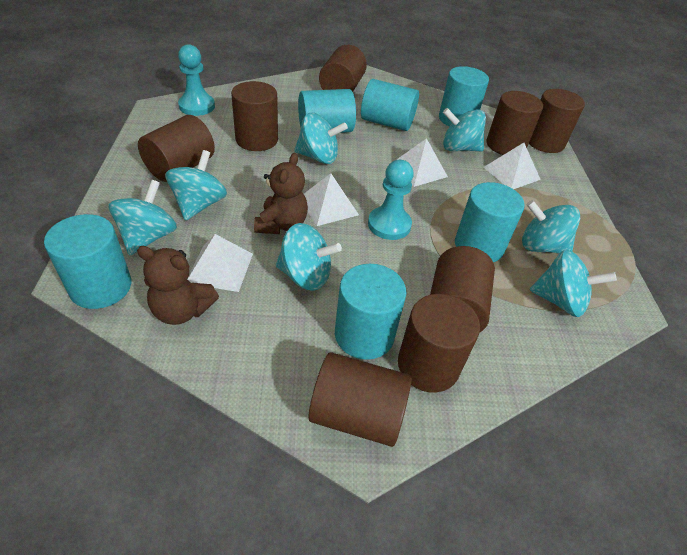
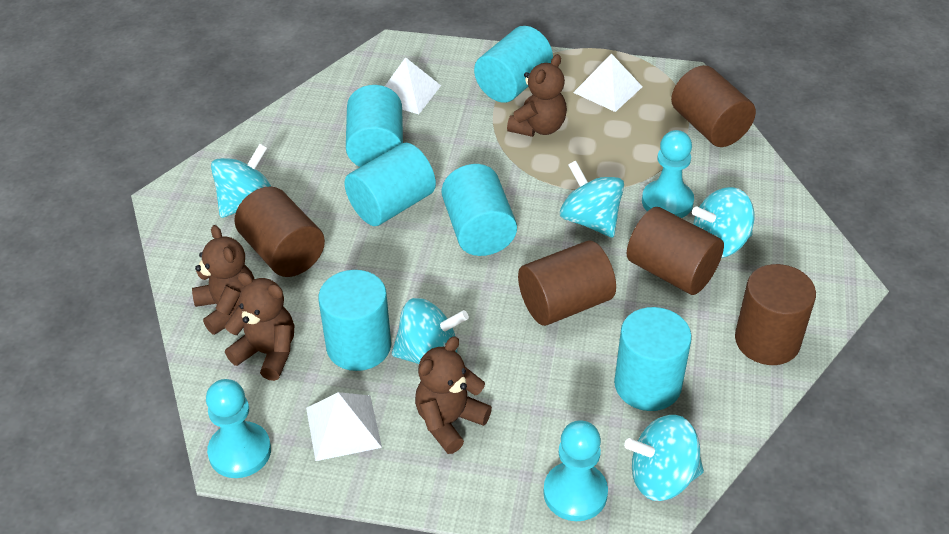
brown cylinder: [138,115,215,182] [231,81,278,151] [309,352,412,447] [319,45,367,92] [398,294,480,392] [430,246,495,333] [486,91,543,155] [529,89,585,153] = 8 -> [234,187,325,277] [518,240,616,326] [627,207,724,295] [671,65,756,147] [735,264,816,365] = 5
brown teddy bear: [137,246,219,325] [254,153,308,234] = 2 -> [192,225,254,335] [225,272,294,381] [415,336,492,454] [507,54,567,137] = 4
turquoise pawn: [178,44,215,116] [368,160,414,240] = 2 -> [206,379,271,478] [543,420,608,521] [642,130,694,218] = 3
turquoise spinning top: [108,180,177,255] [165,150,227,221] [276,223,342,291] [294,113,348,164] [443,108,486,151] [522,200,580,253] [530,250,617,317] = 7 -> [211,144,272,218] [392,298,469,364] [560,161,624,238] [624,415,704,501] [692,187,754,258] = 5
white pyramid: [187,234,253,292] [304,173,359,226] [396,138,448,187] [483,143,541,189] = 4 -> [306,392,382,461] [385,57,441,114] [573,54,643,112] = 3

